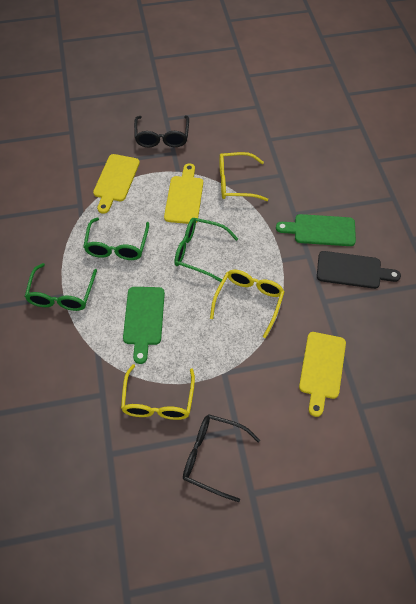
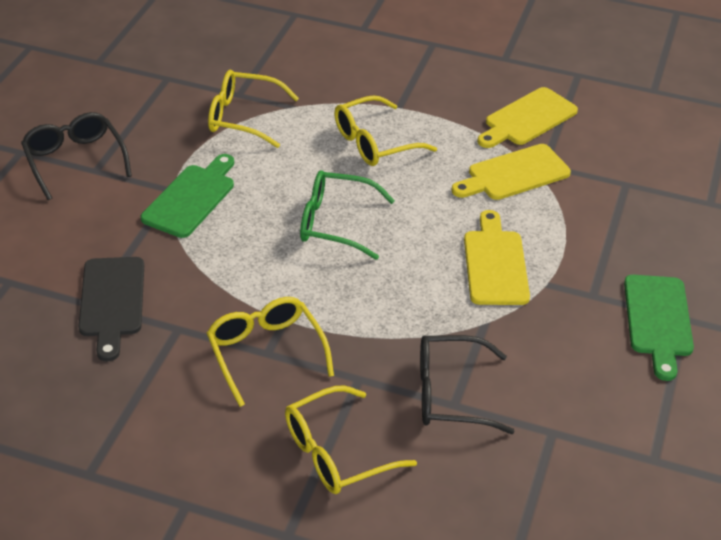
green glasses: [25,263,97,311] [83,217,149,260] [174,218,238,282] = 3 -> [300,170,395,260] = 1
yellow glasses: [121,364,195,420] [210,270,285,338] [219,152,268,201] = 3 -> [207,297,334,407] [208,70,299,148] [285,386,417,494] [334,95,437,166] = 4

